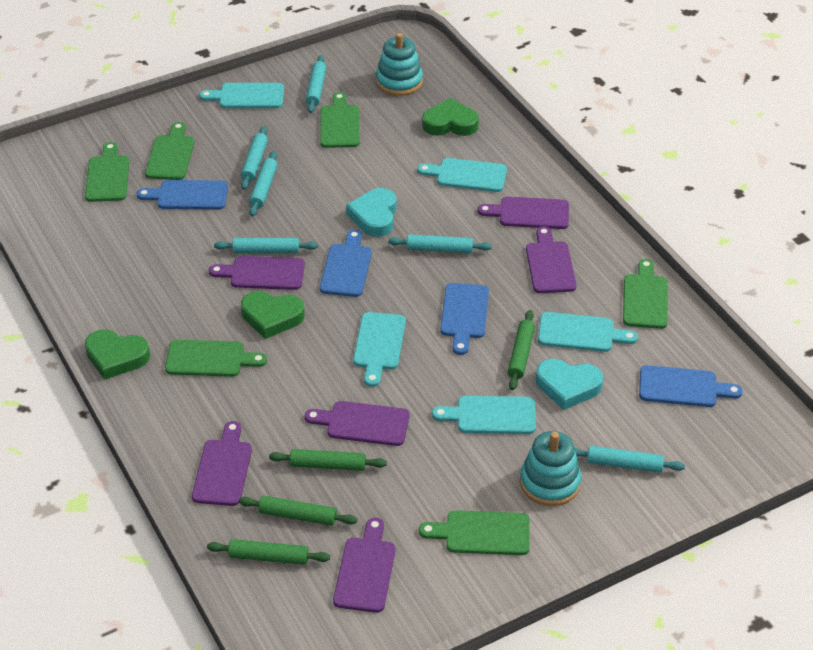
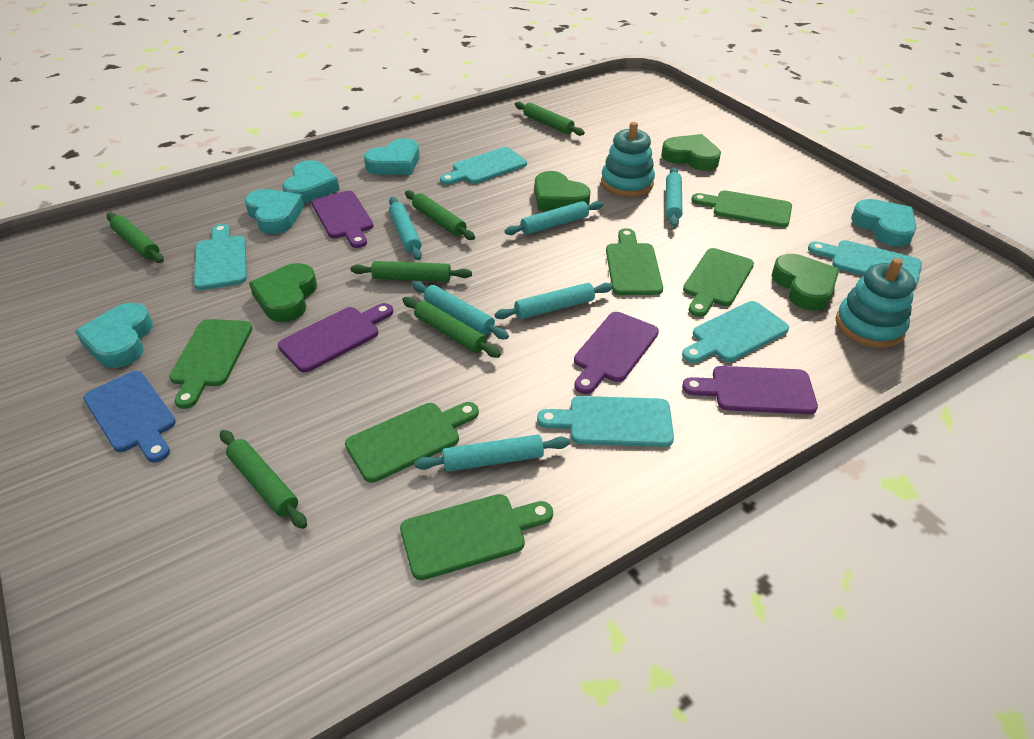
blue cutting board: [137,180,228,210] [320,229,372,297] [440,283,489,355] [639,365,743,407] = 4 -> [83,371,176,463] = 1
green heart: [85,330,150,379] [241,291,305,339] [422,98,479,136] = 3 -> [249,263,317,322] [535,171,590,211] [661,134,721,171] [772,254,840,311] = 4
green rolling pin: [207,539,330,565] [239,495,357,526] [269,449,387,471] [508,310,535,390] = 4 -> [106,213,164,263] [220,430,307,529] [351,261,472,282] [402,297,501,358] [405,190,475,240] [515,102,585,136] = 6
purple cutting board: [192,421,252,506] [209,256,305,290] [305,401,410,446] [333,518,396,613] [477,197,569,229] [526,226,576,293] = 6 -> [278,303,393,372] [312,191,373,248] [574,312,659,394] [682,366,818,414] = 4
turquoise heart: [346,188,397,237] [536,359,603,410] = 2 -> [75,303,153,368] [245,189,304,234] [282,160,340,204] [364,138,420,175] [851,199,917,247] = 5

